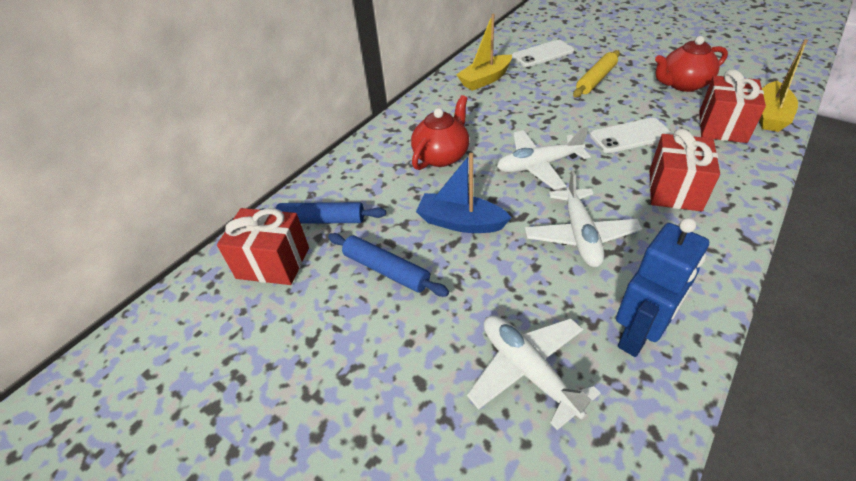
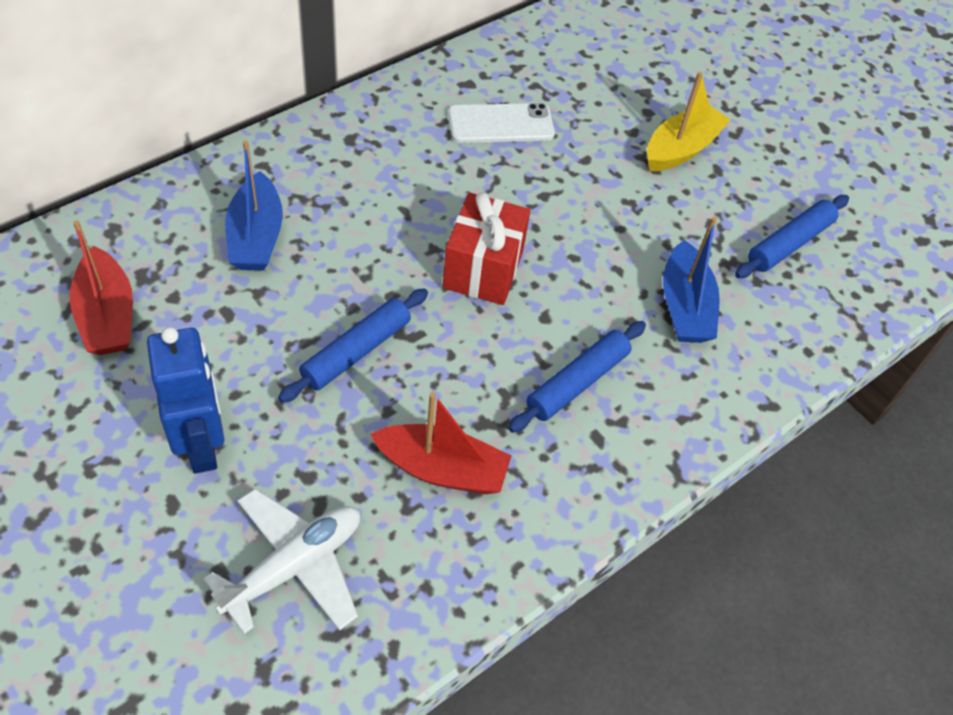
blue boat: [416,153,512,233] = 1 -> [225,141,283,271] [663,216,720,343] = 2
blue rolling pin: [259,202,386,224] [328,233,449,297] = 2 -> [278,288,428,403] [508,321,646,433] [735,195,849,278] = 3
red boat: none = 0 -> [69,220,133,355] [370,392,511,494] = 2
red gift: [217,208,309,285] [649,129,720,212] [699,69,766,143] = 3 -> [443,192,531,305] = 1
red teapot: [411,95,469,170] [655,36,728,92] = 2 -> none = 0
white phone: [512,40,574,67] [590,118,673,153] = 2 -> [448,103,555,143] = 1
white plane: [467,315,601,430] [497,127,591,190] [525,170,642,267] = 3 -> [203,489,360,634] = 1
yellow boat: [456,14,512,91] [759,39,808,132] = 2 -> [647,72,731,171] = 1
yellow rolling pin: [573,50,620,98] = 1 -> none = 0

